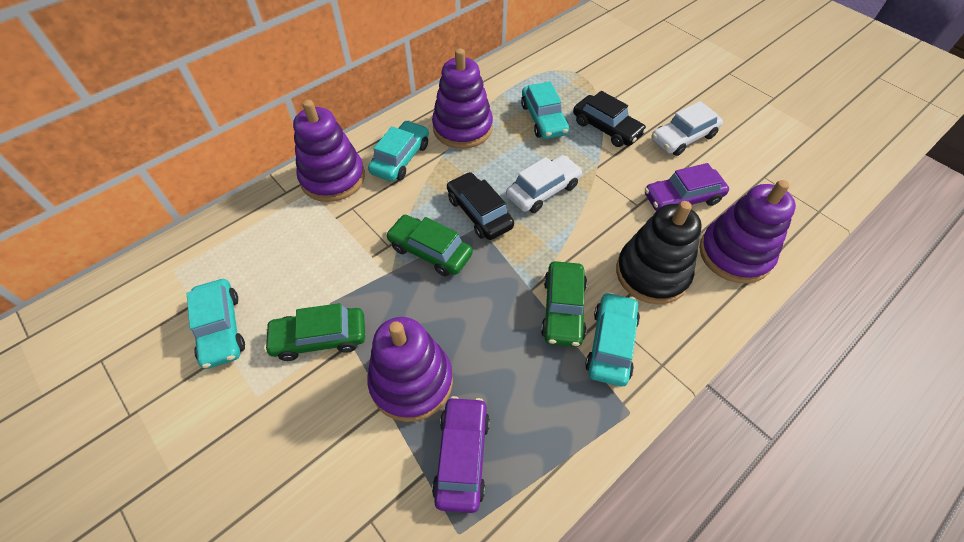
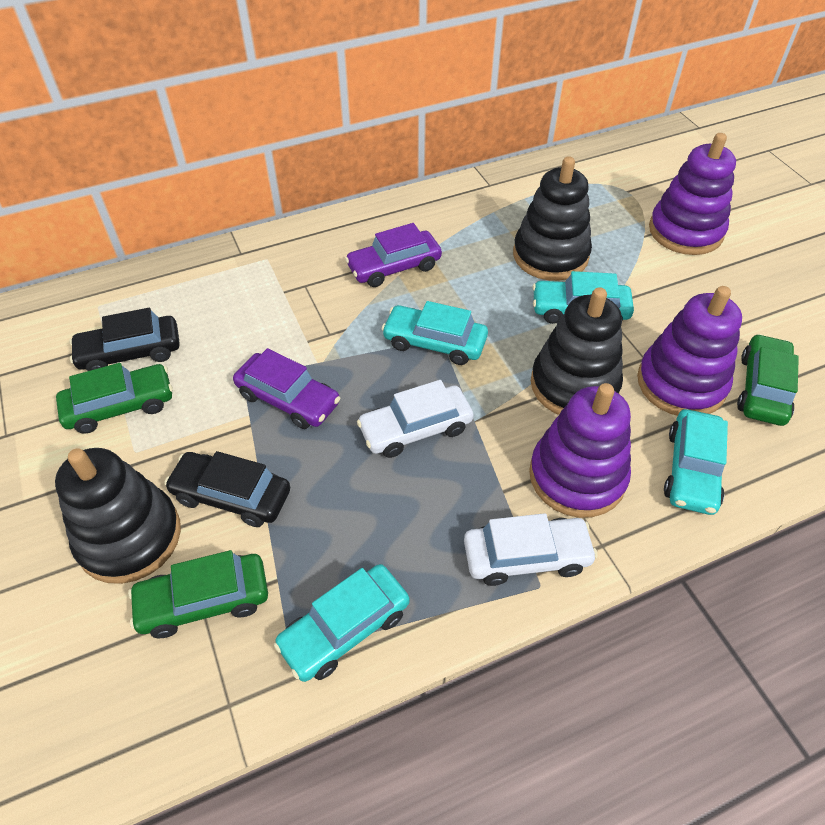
black stacking toy: [616,201,701,304] = 1 -> [55,448,181,584] [513,156,592,281] [531,287,623,415] = 3
purple stacking toy: [293,100,365,202] [367,317,453,422] [432,48,493,149] [699,180,796,284] = 4 -> [529,383,631,518] [637,286,742,416] [649,133,736,255] = 3

